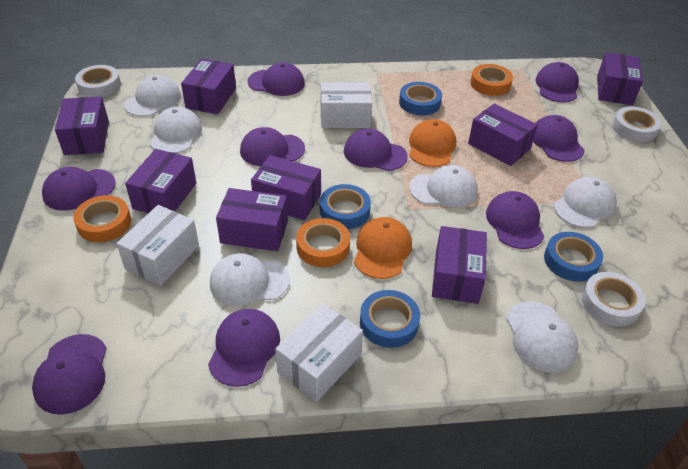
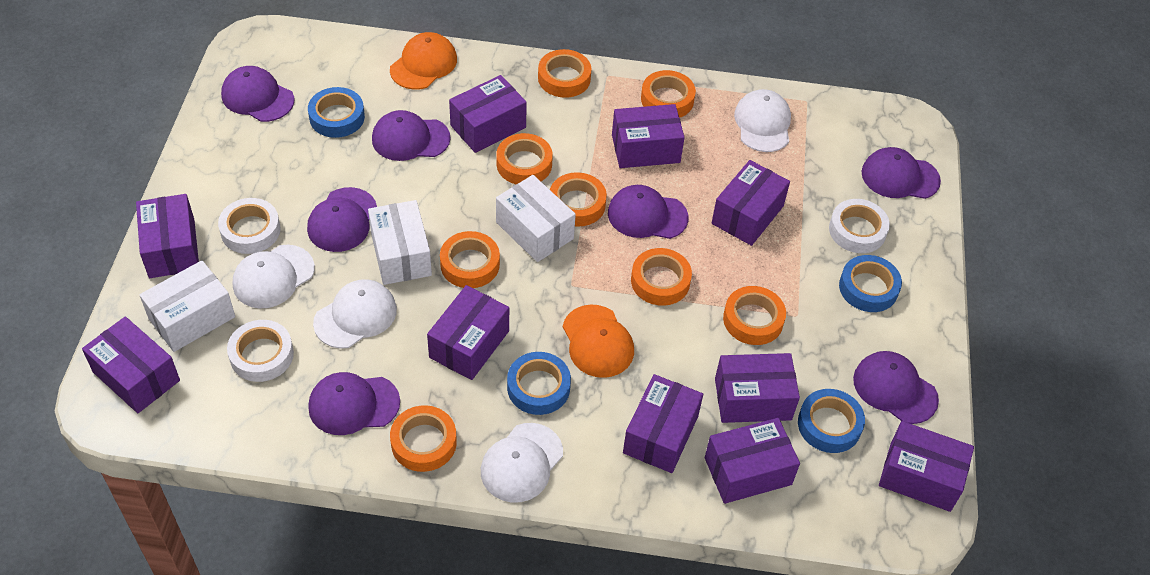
orange tape: [73,195,131,242] [296,218,350,267] [471,64,513,96] = 3 -> [390,405,457,472] [440,231,500,288] [496,133,553,184] [538,49,591,98] [550,172,607,227] [631,248,692,306] [641,70,696,118] [723,286,786,345] = 8
purple box: [55,97,109,155] [125,149,196,213] [181,59,236,114] [216,188,288,251] [251,155,321,220] [432,226,487,304] [468,104,538,166] [597,52,643,105] = 8 -> [82,316,180,413] [136,194,199,278] [427,285,509,380] [449,75,527,153] [612,104,685,168] [623,374,703,473] [705,418,800,504] [712,160,790,246] [715,353,800,423] [879,421,974,512] = 10
purple cap: [32,334,107,415] [42,167,116,211] [208,309,280,387] [240,127,305,166] [247,62,305,96] [344,129,408,171] [486,191,545,249] [533,115,585,162] [535,62,579,103] = 9 -> [221,66,294,122] [307,187,377,252] [308,372,400,435] [372,110,451,161] [608,185,689,239] [853,351,939,424] [861,147,941,199] = 7
white cap: [124,75,181,117] [150,107,202,153] [210,253,290,306] [409,165,478,208] [506,301,578,372] [554,177,617,228] = 6 -> [233,245,315,309] [313,279,397,349] [481,423,563,503] [734,89,791,152] = 4

